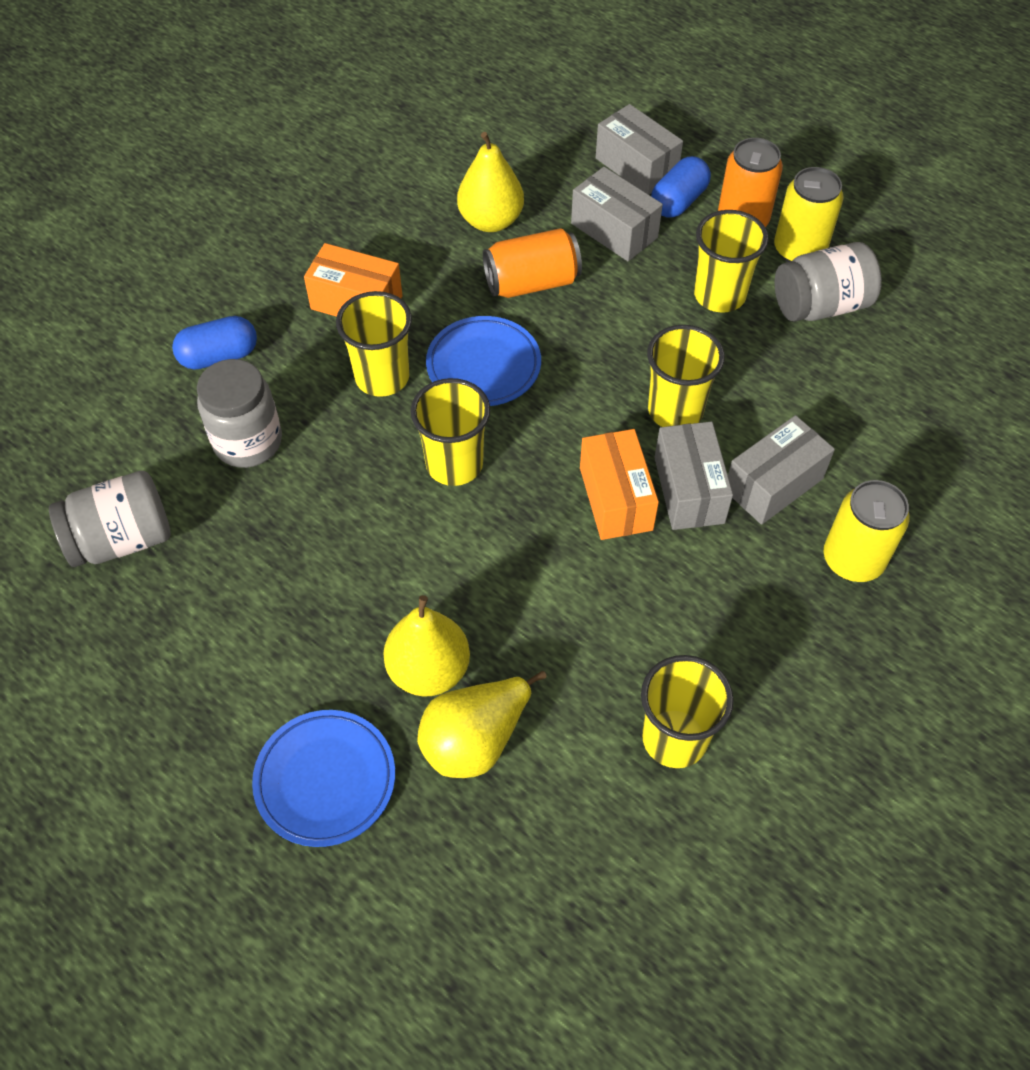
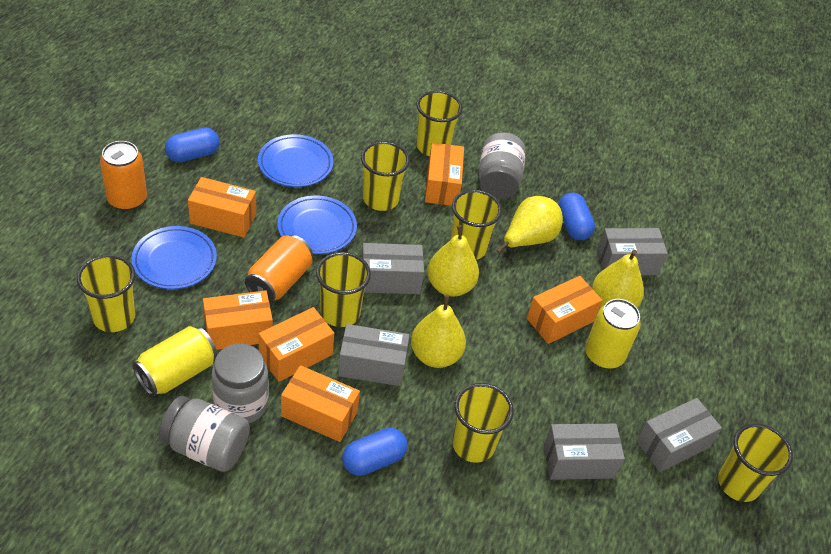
blue capsule: [172,316,257,370] [651,156,711,218] = 2 -> [165,128,220,162] [342,428,408,476] [558,193,595,240] = 3
blue plate: [252,710,395,847] [426,316,541,406] = 2 -> [131,226,217,289] [258,134,333,187] [277,196,357,254] = 3
grey box: [571,167,663,261] [596,104,683,195] [654,421,733,530] [728,415,835,525] = 4 -> [338,324,409,386] [362,243,424,294] [544,424,625,480] [597,228,668,275] [637,398,722,472] = 5
orange box: [304,243,402,317] [580,429,659,540] = 2 -> [188,177,256,238] [203,290,273,350] [259,307,334,382] [281,365,360,442] [425,143,464,206] [527,276,602,344] = 6
yellow cup: [336,291,412,397] [411,378,490,486] [641,655,734,768] [647,325,725,427] [694,210,769,313] = 5 -> [77,255,135,332] [316,252,371,327] [361,141,410,211] [416,91,462,156] [451,190,502,260] [452,383,514,463] [718,423,793,502] = 7
yellow pear: [383,595,470,697] [417,671,546,778] [457,132,524,232] = 3 -> [411,294,466,368] [427,225,479,297] [496,196,563,253] [592,250,644,308] = 4

